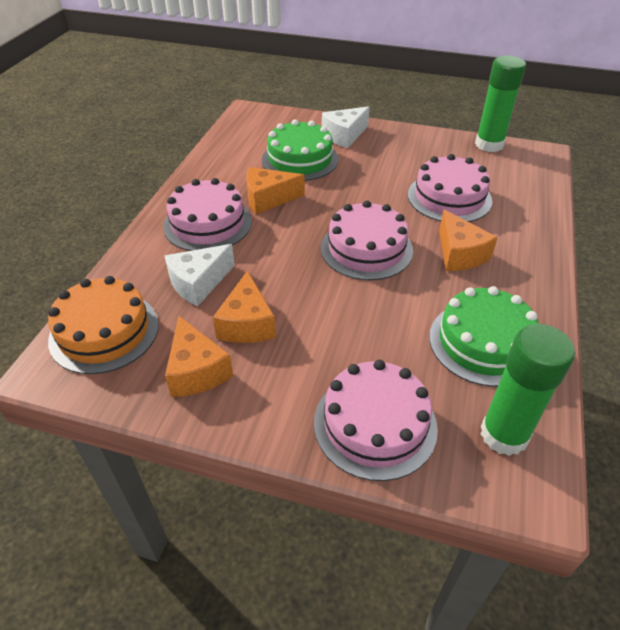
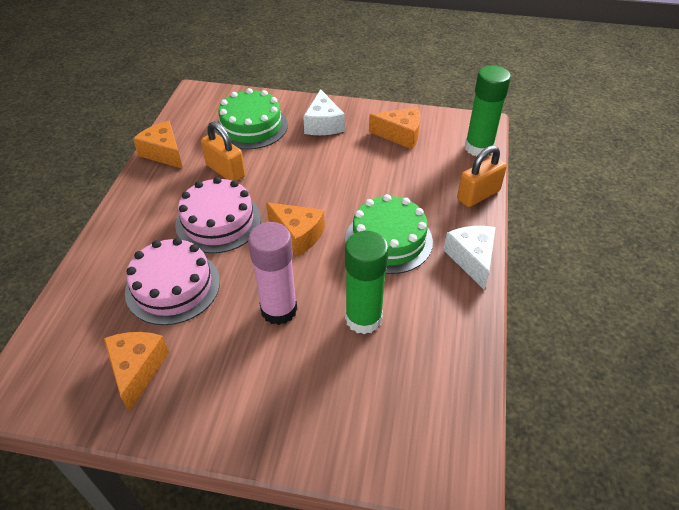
orange cake: [48,276,159,374] = 1 -> none = 0
orange padlock: none = 0 -> [201,122,245,181] [457,145,507,207] = 2
pink cake: [163,178,252,251] [314,360,438,481] [321,200,413,280] [408,154,492,222] = 4 -> [125,238,220,325] [175,177,261,253] = 2
pink glue stick: none = 0 -> [248,222,297,325] = 1

